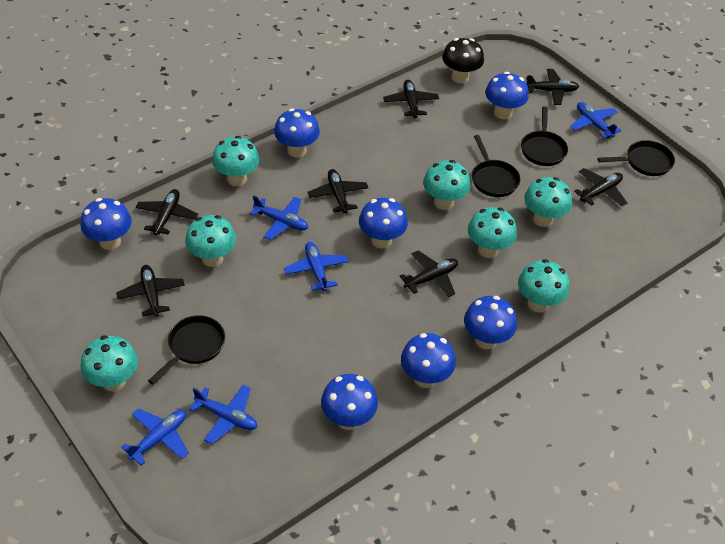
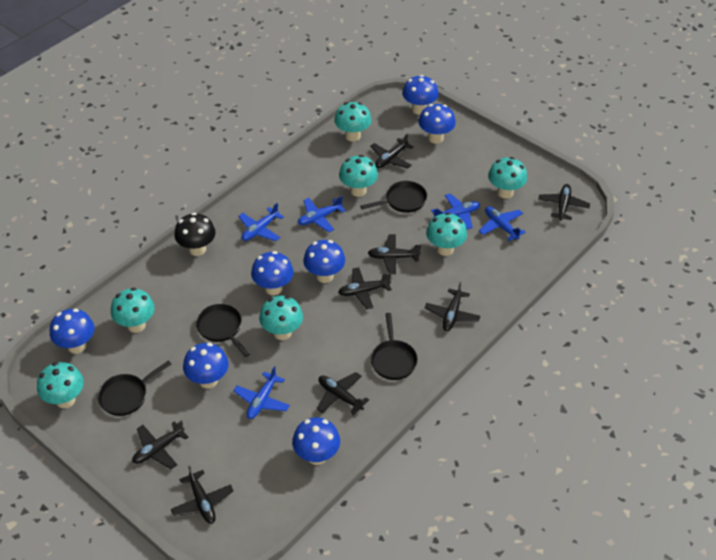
black plane: [116,265,185,317] [136,189,198,235] [307,169,368,213] [383,80,439,118] [400,250,458,297] [526,69,579,105] [574,168,627,206] = 7 -> [132,420,189,469] [171,465,233,524] [317,372,369,415] [338,267,392,309] [368,234,421,274] [370,133,414,169] [425,282,480,331] [538,184,590,221] = 8

